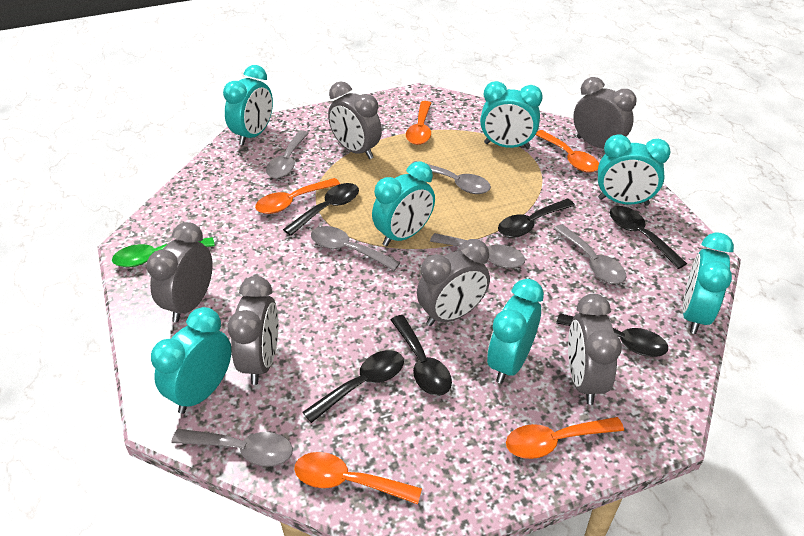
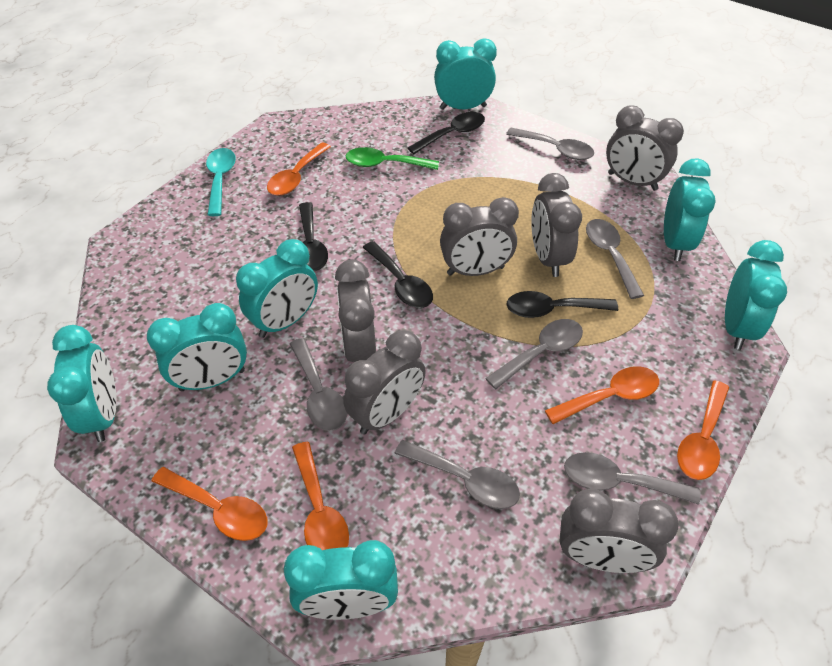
black spoon: [283,183,359,236] [303,350,404,423] [390,315,452,396] [498,199,575,238] [556,313,668,357] [610,206,687,269] = 6 -> [299,202,328,271] [363,241,433,308] [407,112,485,154] [506,291,618,318] = 4
turquoise spoon: none = 0 -> [206,148,236,216] = 1

